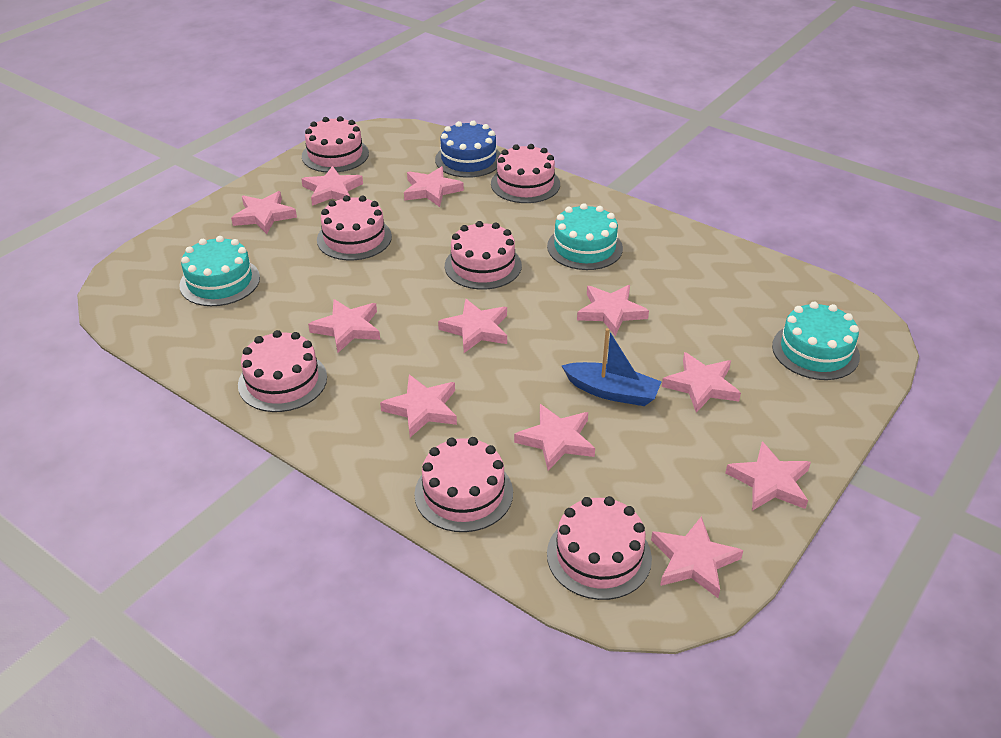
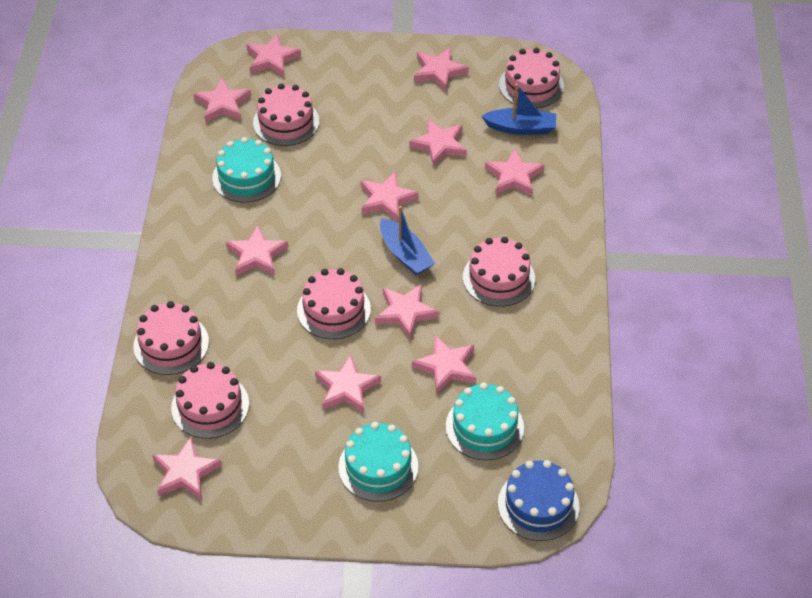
blue boat: [562,328,662,406] = 1 -> [380,206,435,275] [481,83,556,135] = 2
pink cake: [238,330,327,412] [302,116,369,172] [317,195,392,260] [414,437,513,532] [445,221,522,290] [491,144,560,203] [547,496,652,600] = 7 -> [133,301,209,375] [171,362,249,439] [253,83,319,146] [297,268,371,339] [463,237,535,307] [499,48,564,108] = 6

